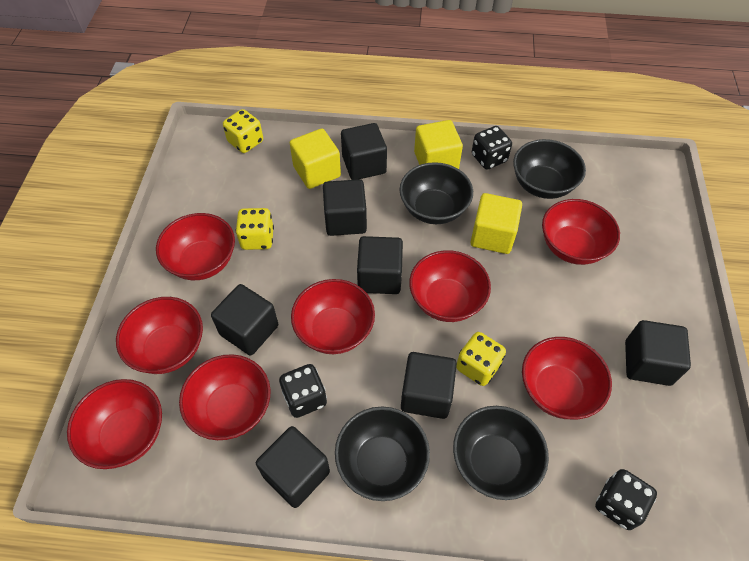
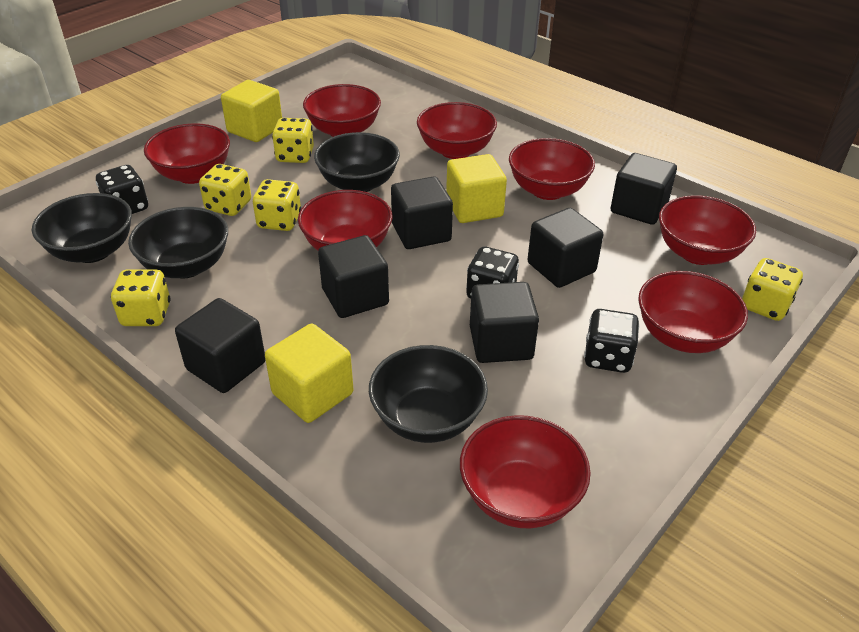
black cube: [211,284,278,356] [256,426,330,508] [323,179,367,236] [341,123,387,180] [357,236,403,294] [401,352,457,419] [625,320,691,386] = 7 -> [175,298,265,393] [318,235,389,318] [391,176,453,249] [470,282,539,363] [527,208,603,288] [611,153,677,225] = 6
yellow dice: [223,109,263,153] [235,208,274,250] [456,332,506,386] = 3 -> [111,269,171,326] [199,164,251,216] [253,179,301,231] [272,118,314,163] [742,258,803,321] = 5

